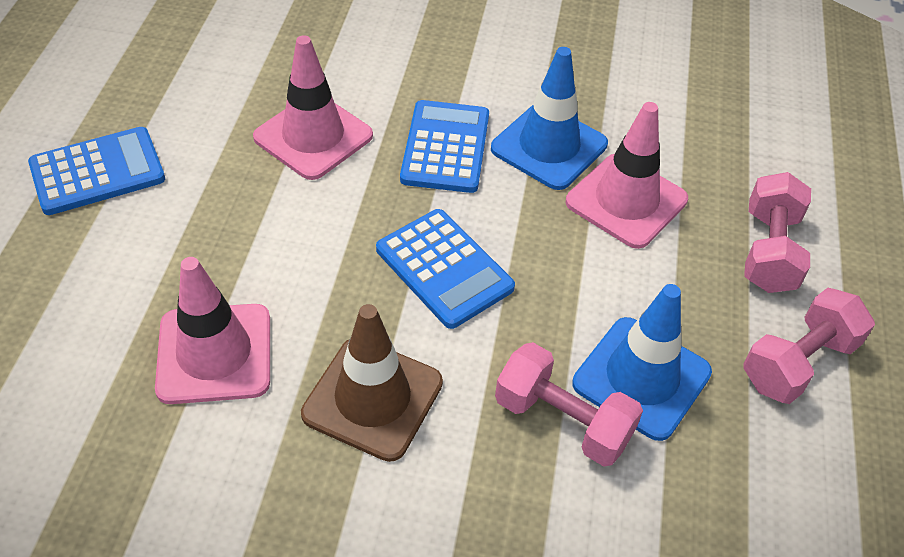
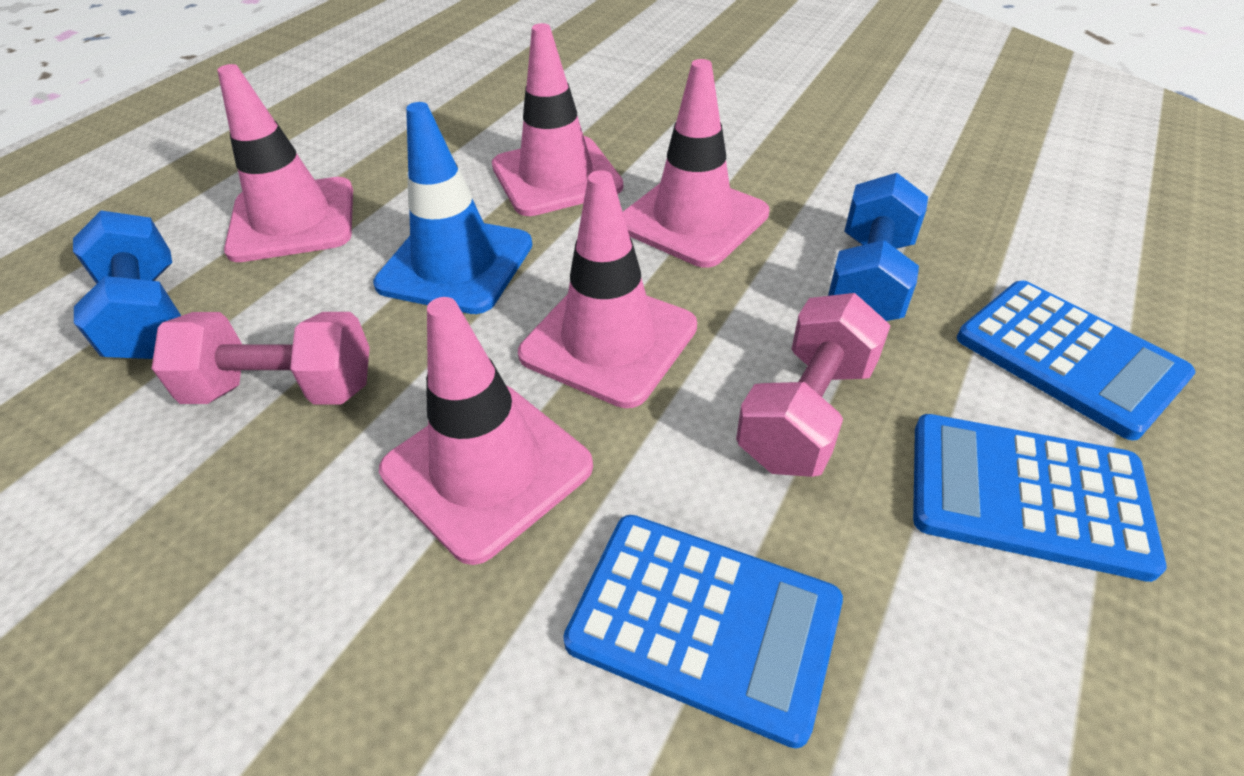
blue dumbbell: none = 0 -> [73,211,181,359] [828,173,928,321] = 2
blue traffic cone: [491,47,608,190] [572,284,712,441] = 2 -> [373,102,532,314] = 1
brown traffic cone: [301,304,443,462] = 1 -> none = 0
pink dumbbell: [495,342,643,467] [744,172,811,293] [744,288,875,404] = 3 -> [151,312,370,404] [736,293,891,477] = 2
pink traffic cone: [155,257,270,404] [253,35,373,180] [566,102,688,249] = 3 -> [217,64,353,262] [379,297,593,565] [492,23,623,216] [518,170,697,408] [623,59,770,268] = 5

